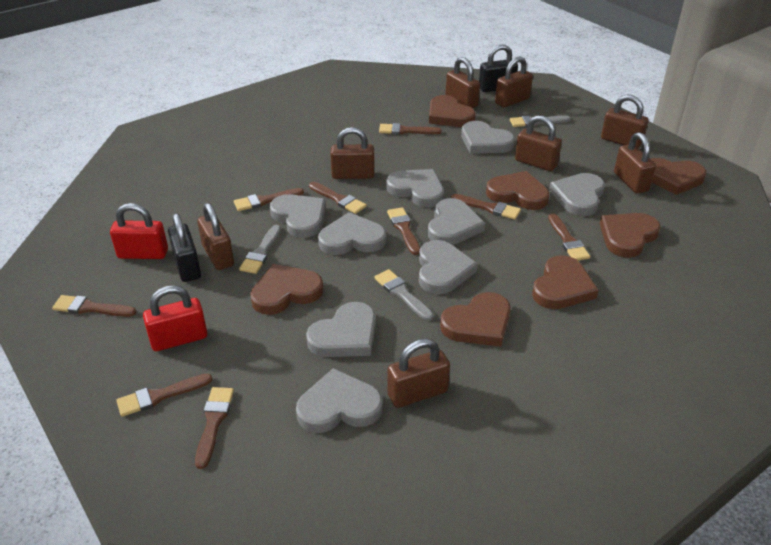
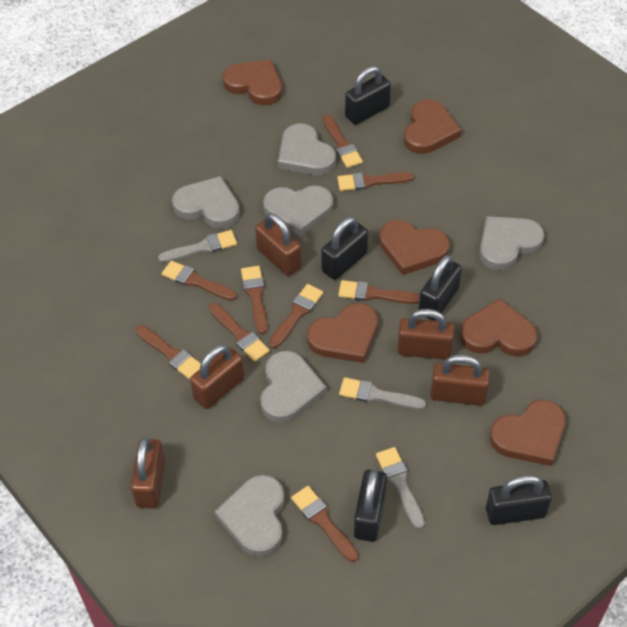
black padlock: [168,213,201,282] [479,44,518,92] = 2 -> [321,217,368,280] [345,66,391,125] [354,470,387,542] [419,255,462,321] [486,475,552,525] = 5
brown heart: [250,264,323,315] [429,95,476,127] [440,292,511,347] [486,171,549,210] [532,255,599,309] [600,213,661,258] [650,158,706,195] = 7 -> [223,60,282,105] [307,303,378,363] [379,220,450,275] [404,100,461,154] [460,298,538,357] [490,400,566,466] = 6
brown padlock: [197,203,234,270] [330,127,375,179] [387,338,450,408] [445,57,480,109] [495,57,533,108] [515,115,562,171] [601,95,649,148] [614,132,656,194] = 8 -> [131,438,165,509] [190,344,245,409] [255,213,302,276] [397,309,455,360] [430,355,490,406] = 5
grey heart: [270,194,326,238] [296,368,382,433] [306,302,376,357] [318,212,386,255] [386,169,444,207] [419,240,478,294] [428,198,485,245] [461,121,515,154] [549,173,605,216] = 9 -> [172,176,240,229] [215,475,285,557] [260,351,327,423] [263,185,333,237] [278,124,336,175] [479,216,544,270] = 6
red padlock: [110,203,168,259] [143,285,207,351] = 2 -> none = 0

